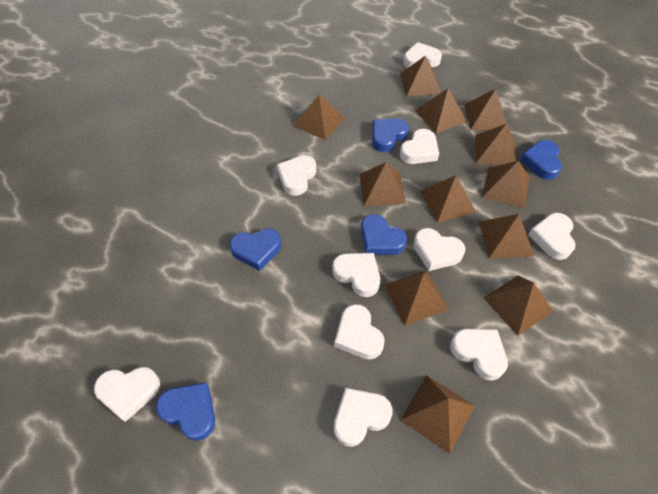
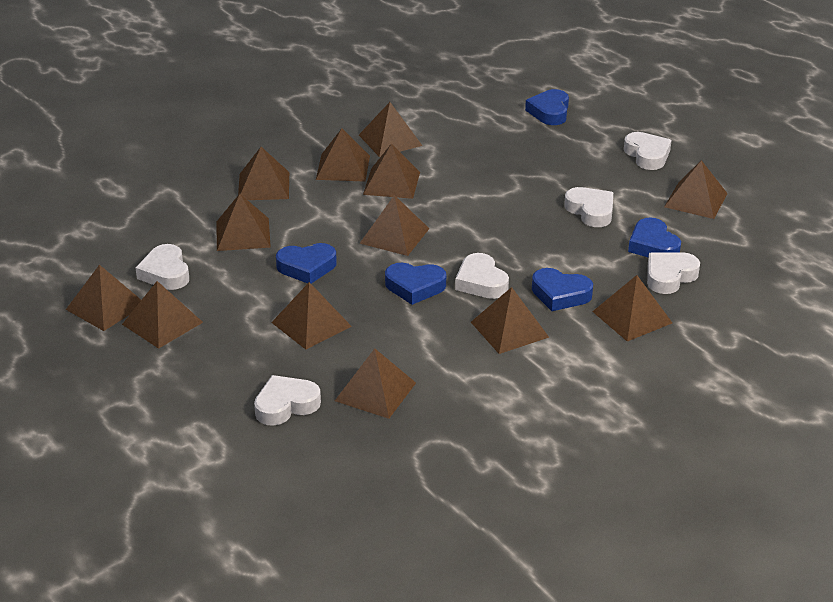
brown pyramid: [294,94,345,140] [359,162,406,206] [384,270,449,325] [400,55,441,97] [400,375,475,454] [415,88,467,133] [420,175,476,223] [464,89,507,130] [475,124,516,166] [479,214,534,259] [482,161,529,208] [484,275,553,336] = 12 -> [66,265,141,331] [122,281,203,349] [216,194,271,251] [238,147,289,200] [271,282,352,350] [316,129,370,182] [335,348,416,419] [359,102,422,157] [359,195,430,256] [363,144,420,199] [471,287,549,354] [592,275,672,342] [664,160,728,219] = 13
white heart: [94,367,160,422] [277,155,316,196] [332,253,380,297] [334,304,385,360] [334,388,393,447] [400,129,439,164] [404,42,442,68] [413,228,465,271] [450,329,508,381] [528,213,576,260] = 10 -> [136,244,189,290] [254,375,321,426] [455,253,509,299] [564,187,613,227] [624,132,672,170] [647,252,700,294] = 6

